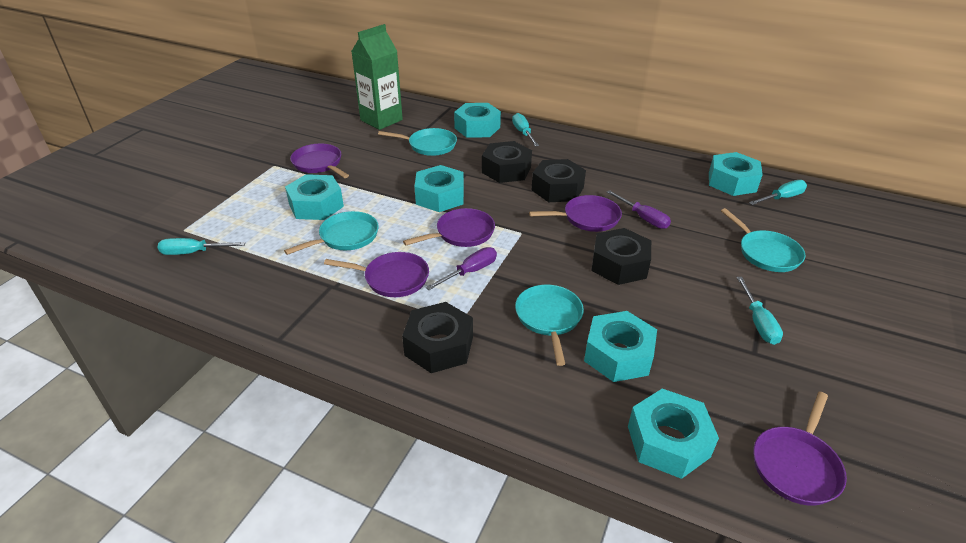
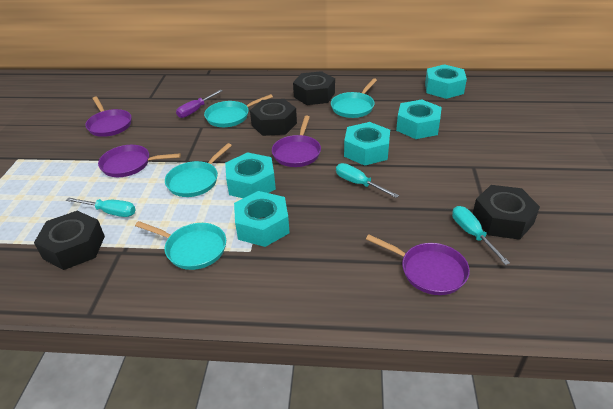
green carton: [351,24,403,130] = 1 -> none = 0
purple pan: [290,143,349,178] [324,252,429,297] [403,208,495,247] [529,195,622,232] [753,391,847,505] = 5 -> [85,96,132,137] [98,145,181,177] [272,116,321,167] [366,235,470,295] = 4
purple screwdriver: [425,247,497,290] [607,190,671,229] = 2 -> [176,90,222,118] = 1
turquoise nut: [285,174,344,220] [414,165,464,212] [454,103,501,138] [584,311,657,382] [628,389,719,479] [709,152,763,196] = 6 -> [225,152,276,198] [234,191,290,247] [344,122,390,166] [396,100,442,139] [425,64,467,99] = 5
turquoise screwdriver: [158,238,245,255] [512,113,539,146] [736,277,783,345] [749,180,807,205] = 4 -> [66,197,136,217] [336,163,399,198] [452,206,510,265] = 3

